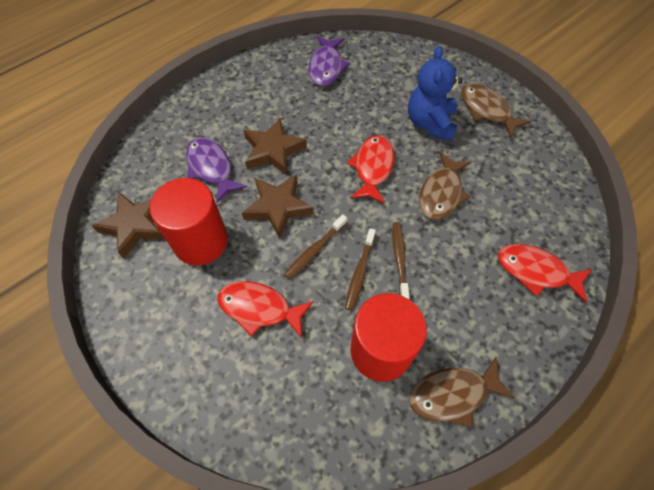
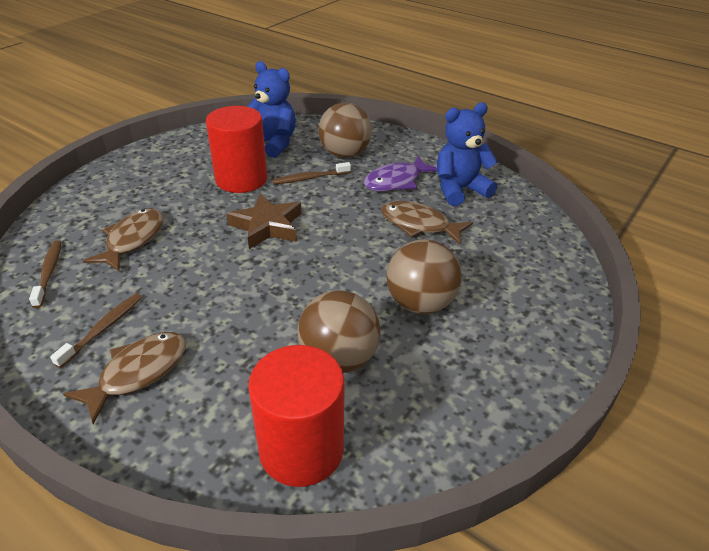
blue teddy bear: [408,46,463,141] = 1 -> [247,61,296,158] [437,102,498,206] = 2
brown ball: none = 0 -> [298,290,380,373] [318,103,372,158] [387,239,462,314] = 3
brown star: [92,192,165,259] [242,175,313,239] [243,118,307,175] = 3 -> [227,194,301,249] = 1
purple fish: [186,138,247,203] [308,36,350,86] = 2 -> [364,155,437,191] = 1
red fish: [217,281,314,338] [347,135,395,204] [498,244,592,303] = 3 -> none = 0

